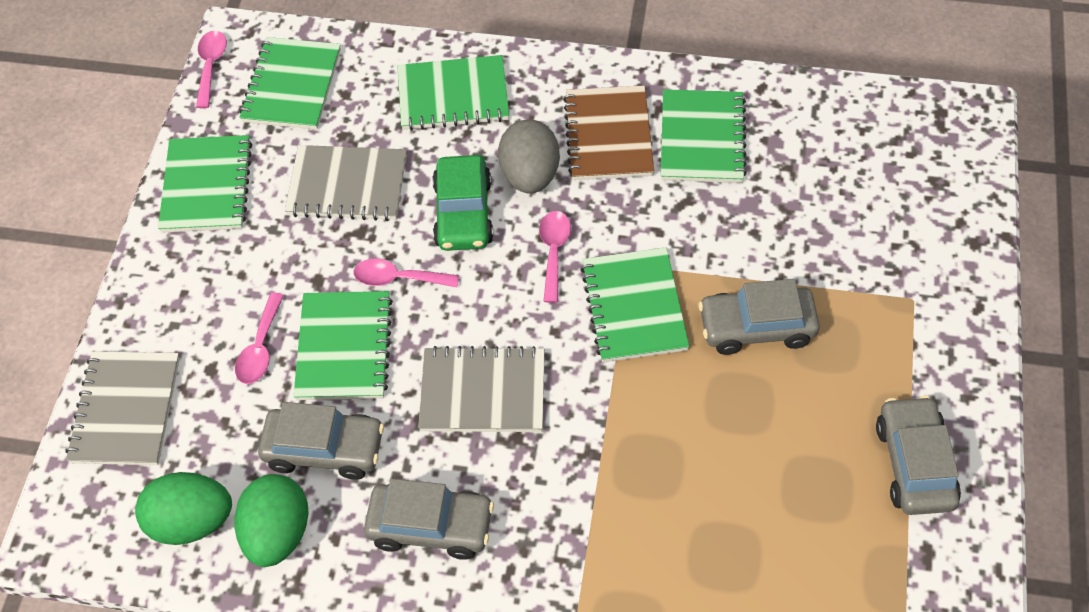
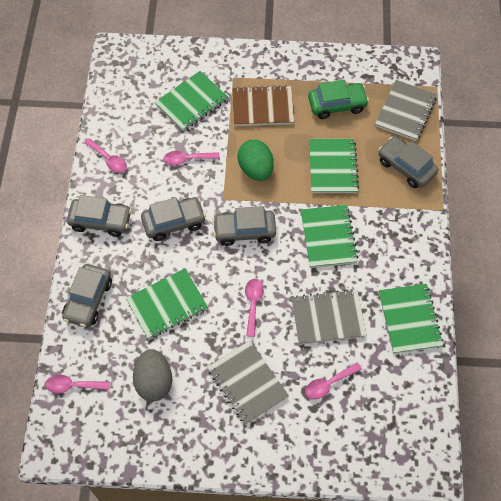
green egg: [135,472,232,545] [235,474,309,567] = 2 -> [237,140,274,181] = 1
green notebook: [158,135,252,233] [239,37,341,130] [293,291,393,400] [397,55,509,131] [581,247,689,362] [661,89,747,183] = 6 -> [126,269,208,339] [155,71,228,131] [301,205,358,268] [309,139,359,193] [379,284,443,354] = 5
grey car: [258,402,384,480] [364,479,494,560] [698,279,820,355] [876,396,961,515] = 4 -> [62,264,112,327] [67,195,132,237] [141,197,206,241] [212,206,276,246] [378,136,438,188] = 5
pink spoon: [196,31,227,108] [235,292,284,384] [353,259,459,287] [539,211,571,303] = 4 -> [45,375,110,393] [84,138,127,173] [163,151,220,165] [245,279,264,337] [305,362,362,400] = 5

